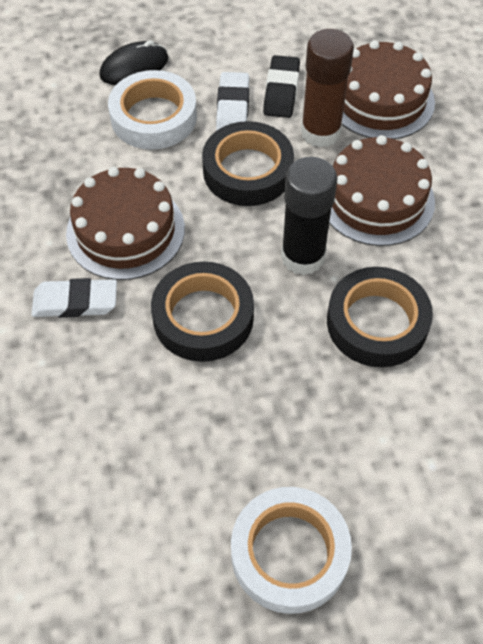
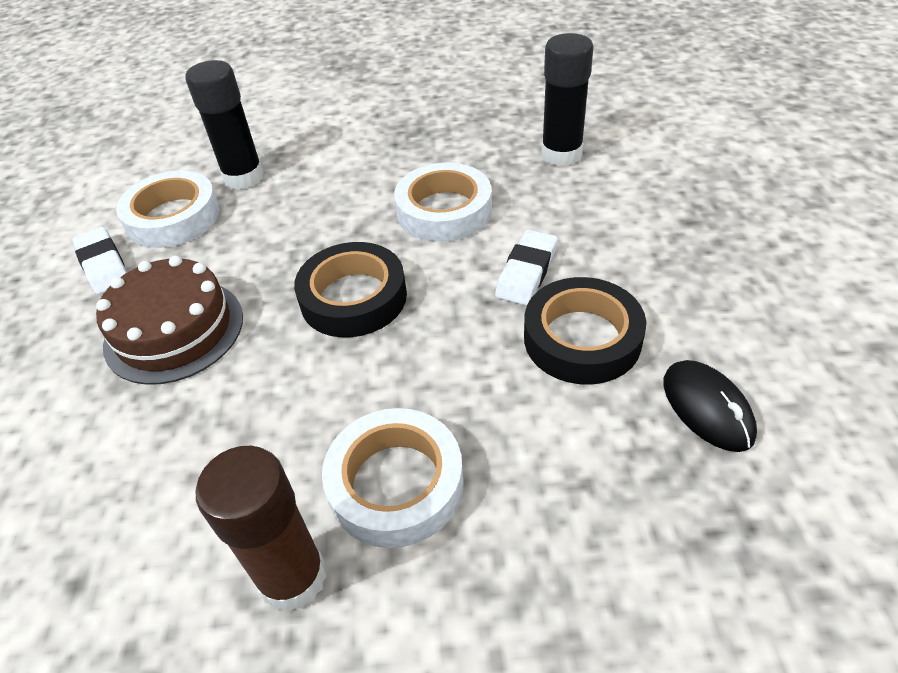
black eraser: [263,55,300,118] = 1 -> none = 0
black glue stick: [281,157,337,275] = 1 -> [185,60,264,190] [542,33,594,166] = 2
black tape: [151,262,254,362] [202,121,294,206] [327,267,433,367] = 3 -> [294,242,407,337] [524,277,646,385] = 2
brown cake: [66,167,185,280] [329,135,435,246] [342,40,435,139] = 3 -> [96,256,243,385] = 1
white tape: [108,70,197,150] [231,487,352,614] = 2 -> [116,171,220,248] [322,408,464,548] [394,163,492,242] = 3

